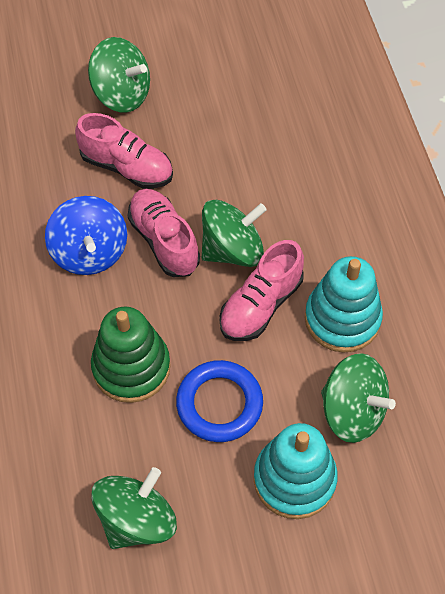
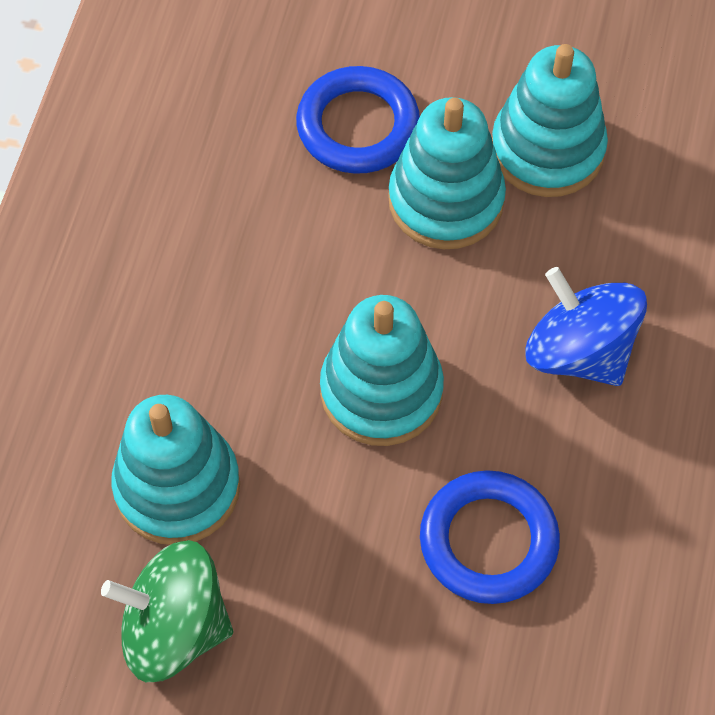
blue ring: [176,360,263,442] = 1 -> [296,66,420,174] [420,470,560,604] = 2
green spinning top: [88,37,150,113] [91,467,177,549] [202,200,267,267] [321,353,396,443] = 4 -> [101,540,233,682] = 1
green stacking toy: [91,307,170,403] = 1 -> none = 0
pink shoe: [75,113,173,189] [128,189,200,277] [219,240,304,341] = 3 -> none = 0
turquoise stacking toy: [254,423,338,519] [305,256,383,352] = 2 -> [111,395,240,545] [320,295,444,446] [388,97,506,249] [492,44,608,197] = 4

